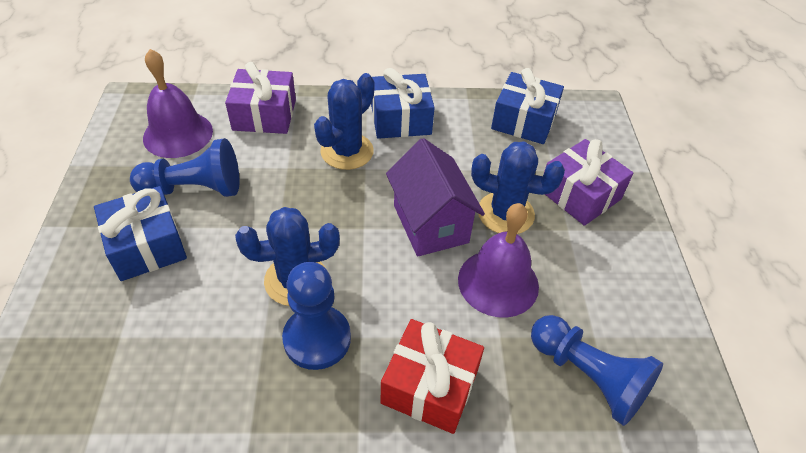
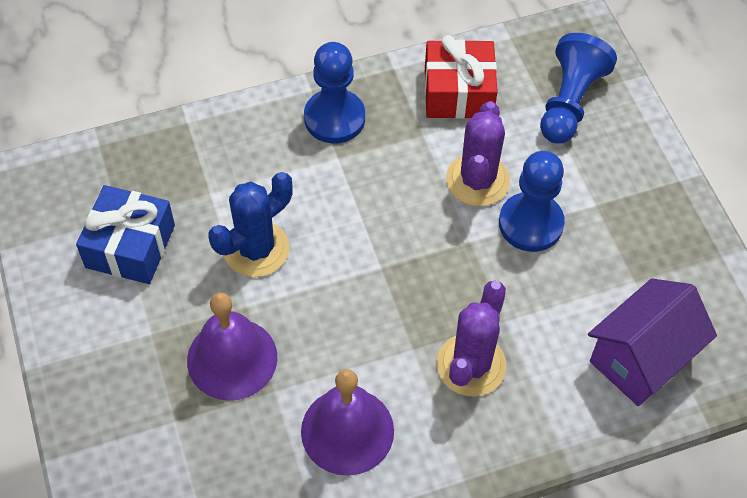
blue cactus: [235,207,340,306] [314,73,374,170] [471,141,565,234] = 3 -> [209,172,293,277] = 1
blue gift: [94,186,187,281] [371,68,435,139] [491,68,564,144] = 3 -> [76,185,175,284] = 1
purple cactus: none = 0 -> [437,281,506,397] [446,101,510,207] = 2
purple gift: [225,62,296,134] [544,139,633,226] = 2 -> none = 0

